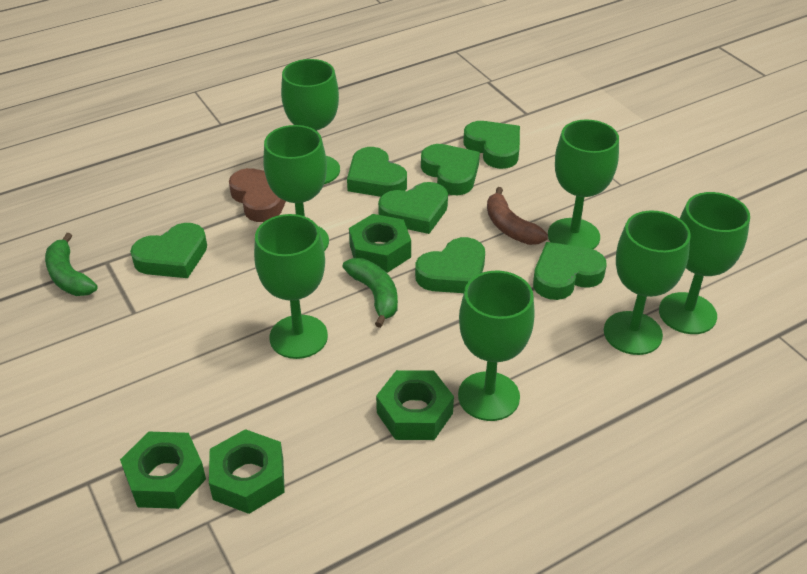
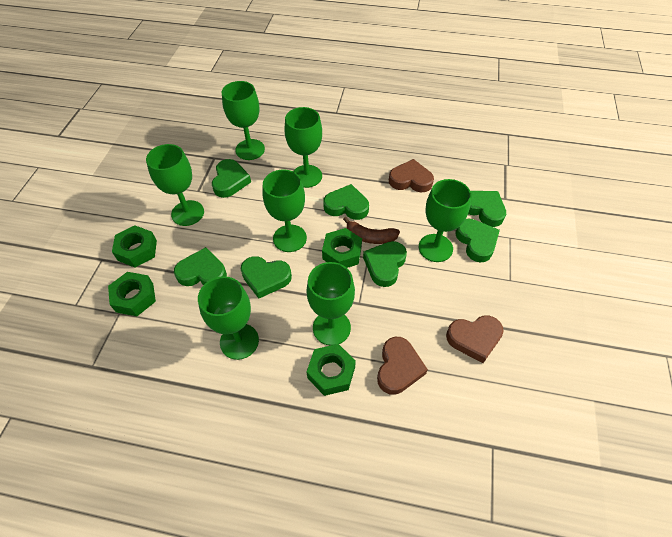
brown heart: [229,168,286,222] = 1 -> [377,337,428,395] [389,159,434,192] [446,315,504,363] = 3
green banana: [45,233,98,296] [343,258,398,328] = 2 -> none = 0

